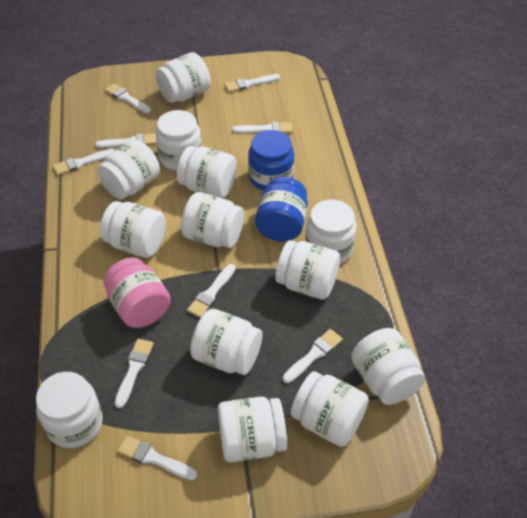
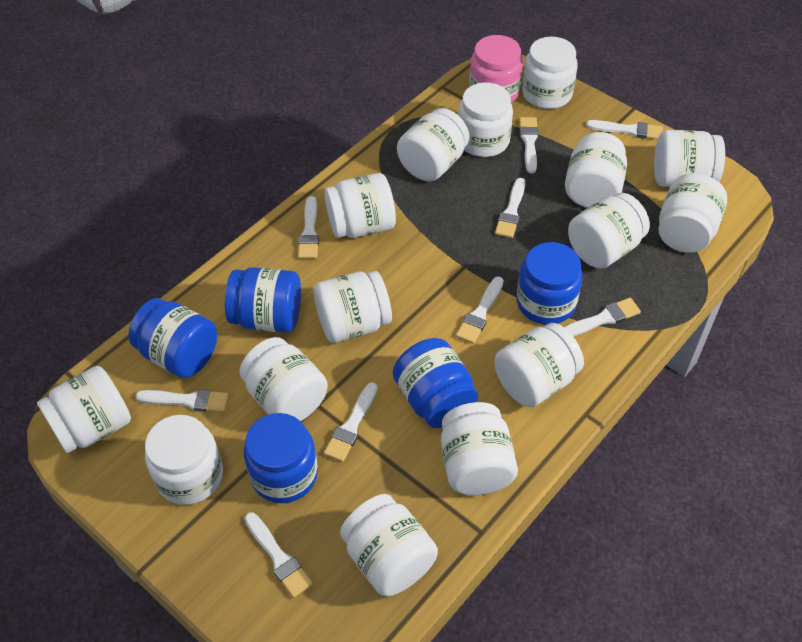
blue jar: [248,130,294,191] [255,177,308,241] = 2 -> [129,298,217,378] [225,267,301,333] [244,413,318,503] [393,338,478,428] [517,242,583,325] = 5
white jar: [36,372,103,448] [97,139,160,199] [100,201,166,258] [156,52,211,103] [156,110,202,170] [177,146,237,198] [181,192,244,248] [190,309,262,375] [218,397,287,462] [275,240,340,300] [291,371,369,447] [305,199,356,264] [351,328,425,405] = 13 -> [37,366,131,453] [145,415,223,505] [240,337,328,421] [314,271,392,343] [325,173,396,238] [340,494,438,597] [397,108,469,181] [441,402,518,495] [458,82,513,157] [494,323,584,407] [522,37,578,109] [565,132,627,208] [568,193,650,269] [654,130,725,187] [658,173,727,253] = 15

